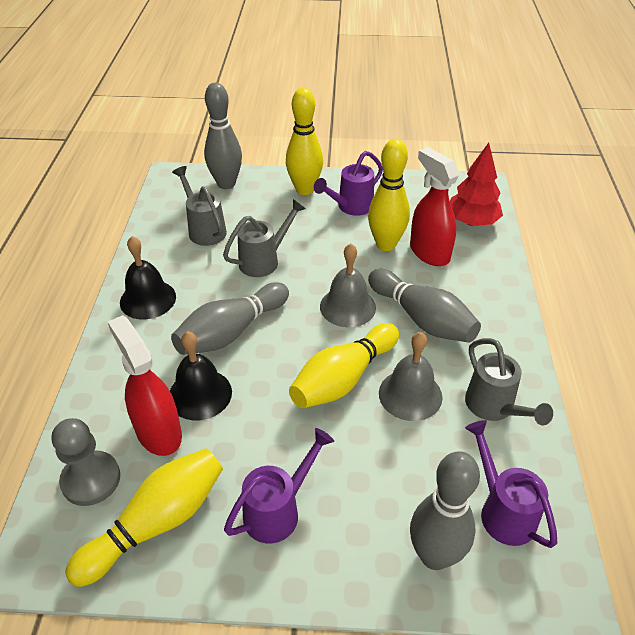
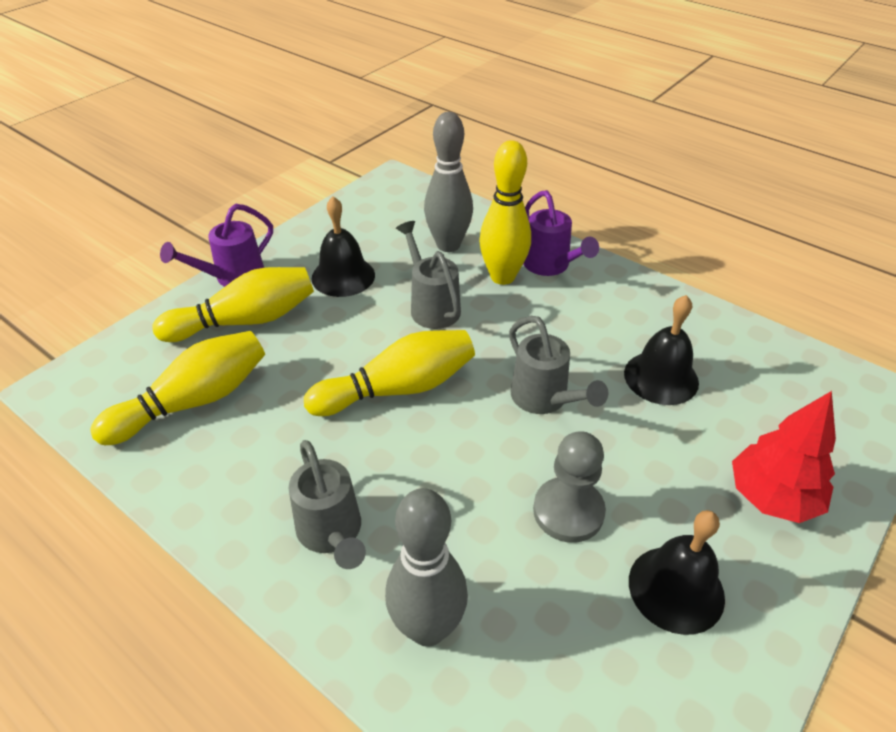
black bell: [120,236,176,319] [170,331,232,420] = 2 -> [312,196,375,297] [624,295,699,405] [629,510,725,635] = 3
grey bell: [320,243,376,327] [379,332,442,421] = 2 -> none = 0
grey bowling pin: [171,282,289,355] [204,83,242,189] [368,269,481,343] [410,451,480,570] = 4 -> [385,488,468,647] [424,112,473,252] = 2
purple watering can: [224,428,334,544] [314,151,383,216] [465,420,557,548] = 3 -> [160,204,273,287] [523,190,599,276] = 2
red spray bottle: [108,315,182,456] [410,147,459,266] = 2 -> none = 0

